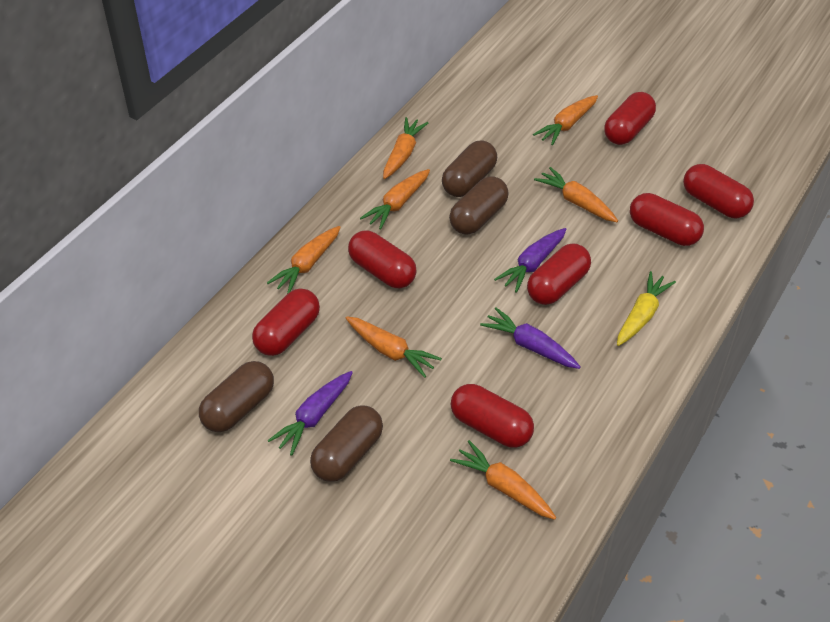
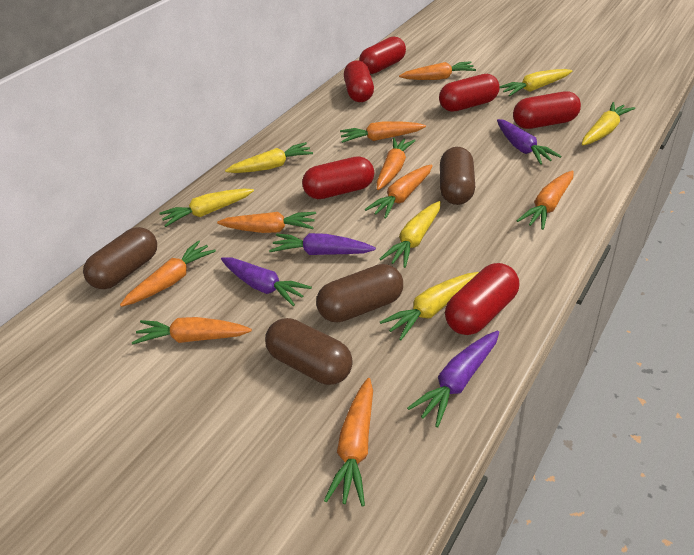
orange carrot: [267,226,341,294] [346,316,442,378] [360,169,430,230] [383,117,428,179] [450,440,556,520] [533,95,598,145] [534,167,618,222] = 7 -> [120,240,216,307] [132,317,252,344] [217,212,316,233] [324,378,373,507] [340,121,426,143] [365,164,433,219] [376,138,416,190] [399,61,476,80] [517,171,574,230] = 9
purple carrot: [267,371,353,456] [480,308,581,369] [494,228,566,293] = 3 -> [221,257,312,306] [269,233,376,255] [407,331,499,427] [497,119,561,165] = 4
red capsule: [252,289,320,356] [348,230,416,288] [451,384,534,448] [527,243,591,305] [604,92,656,145] [630,193,704,246] [683,164,754,218] = 7 -> [302,156,374,199] [344,60,374,102] [359,37,406,74] [439,74,499,112] [445,263,520,335] [513,91,581,129] = 6
yellow carrot: [617,271,676,346] = 1 -> [159,189,254,227] [225,142,313,173] [380,201,441,268] [380,272,479,340] [499,69,572,96] [582,102,635,145] = 6

